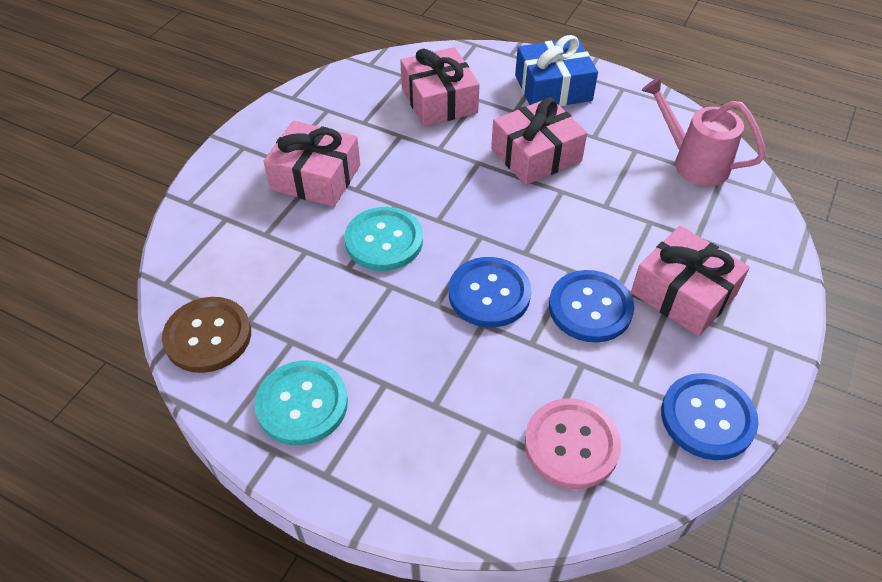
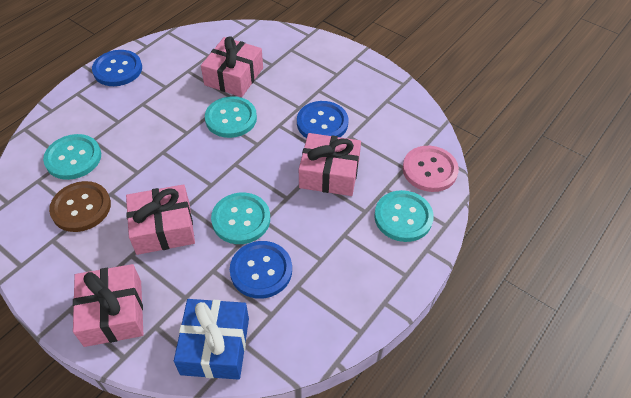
pink watering can: [642,76,766,186] = 1 -> none = 0
turquoise button: [254,360,348,446] [344,207,423,271] = 2 -> [43,134,101,180] [205,96,257,138] [211,192,270,244] [374,190,434,242] = 4

